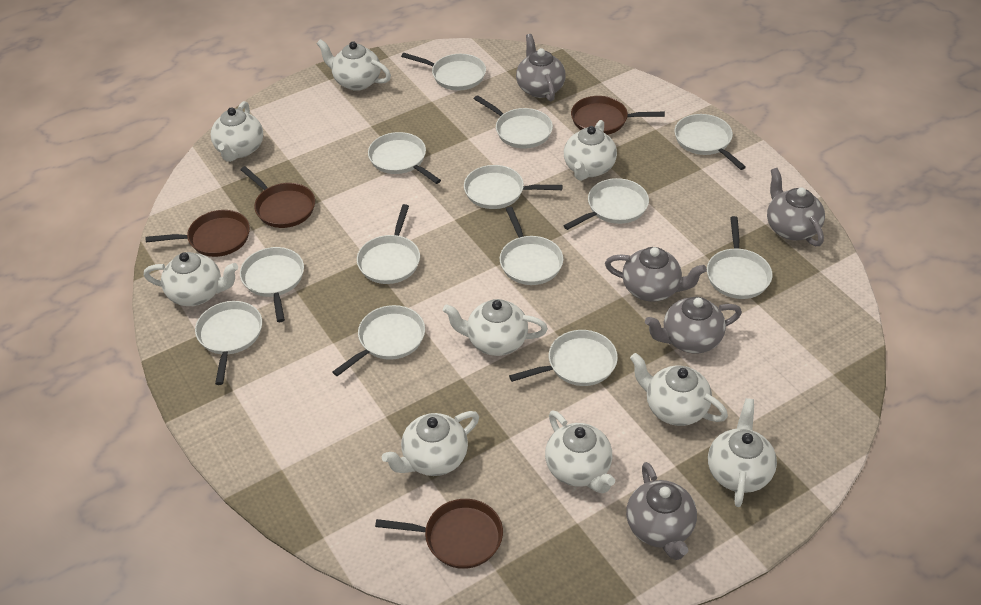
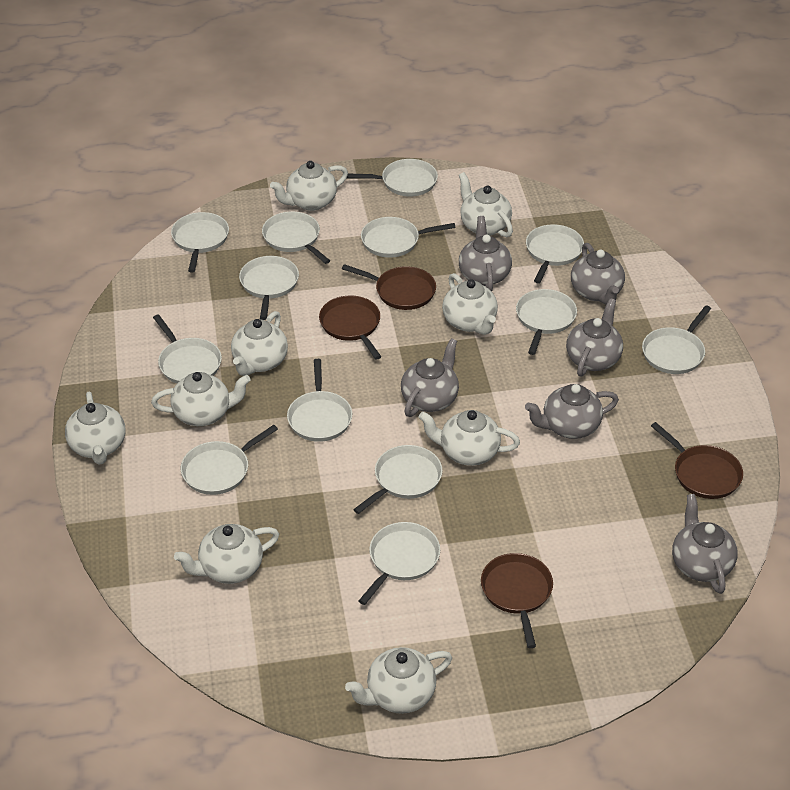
grey teapot: [516,34,566,101] [605,247,707,302] [626,462,697,560] [645,297,742,354] [767,168,825,246] = 5 -> [401,338,459,417] [459,216,512,291] [525,384,619,439] [566,298,623,377] [571,243,625,304] [672,494,738,594] = 6

